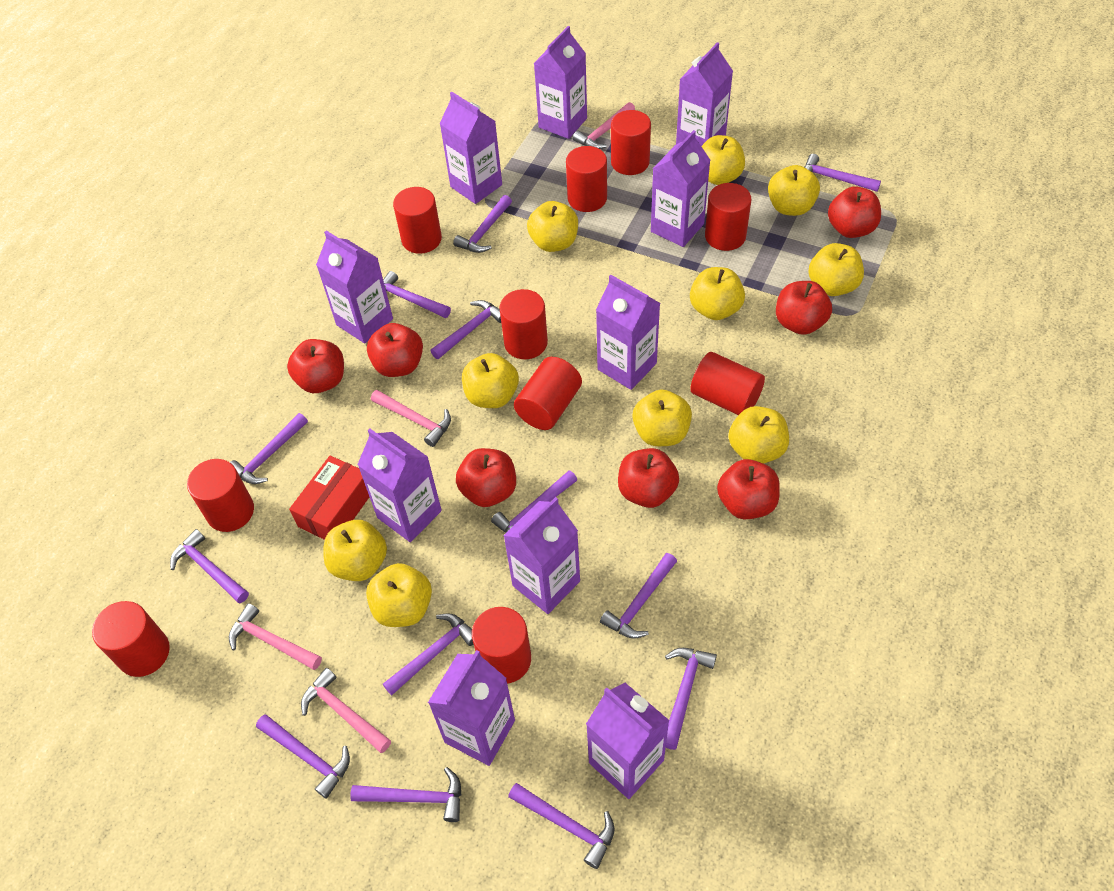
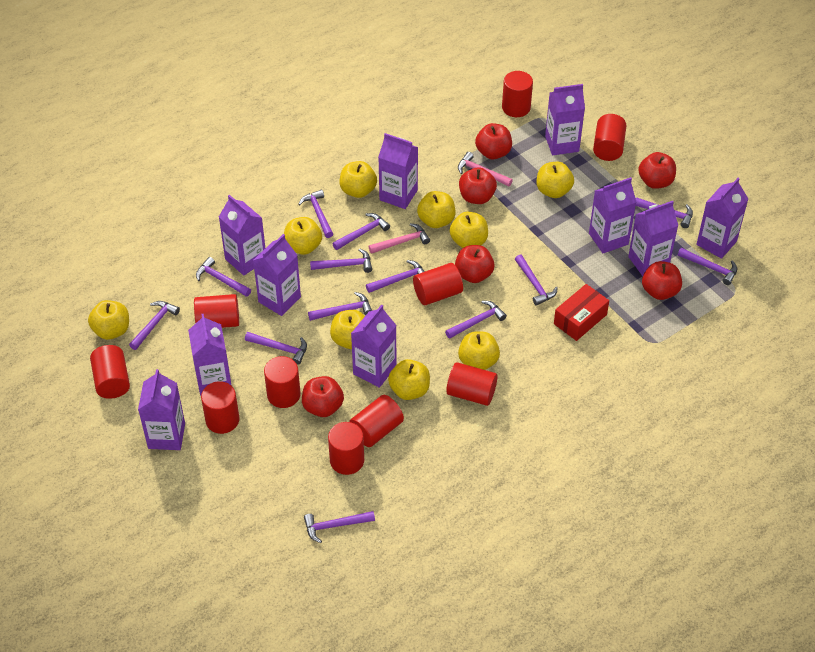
pink hammer: [229,603,322,670] [301,668,391,753] [371,390,451,447] [573,102,635,149] = 4 -> [369,223,430,254] [458,152,513,187] = 2
red apple: [287,339,344,393] [367,323,423,377] [456,448,516,507] [618,448,679,508] [717,459,780,519] [776,281,832,335] [828,186,881,238] = 7 -> [302,376,344,417] [455,245,495,283] [459,167,497,204] [475,123,512,159] [638,152,676,189] [642,261,682,300] = 6
yellow apple: [323,520,387,581] [366,563,432,627] [462,353,519,408] [527,201,578,252] [632,389,692,446] [690,267,745,320] [701,135,745,185] [728,406,789,463] [768,165,820,216] [808,243,864,296] = 10 -> [88,300,129,340] [284,217,322,255] [330,310,365,349] [339,161,377,198] [388,359,430,400] [417,191,456,228] [450,212,488,248] [458,331,500,370] [537,162,574,198] = 9

